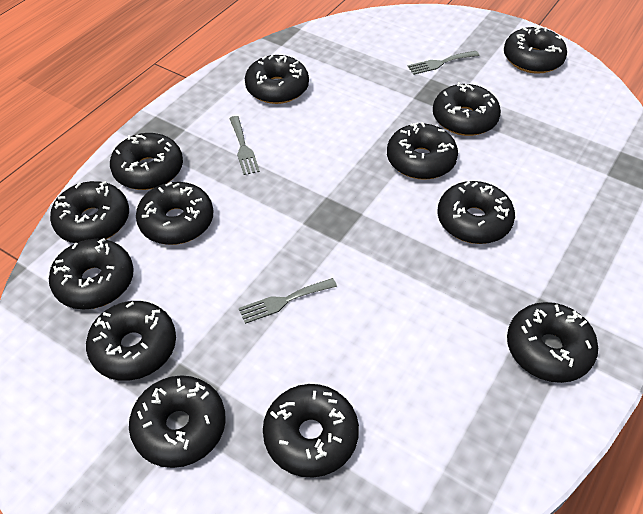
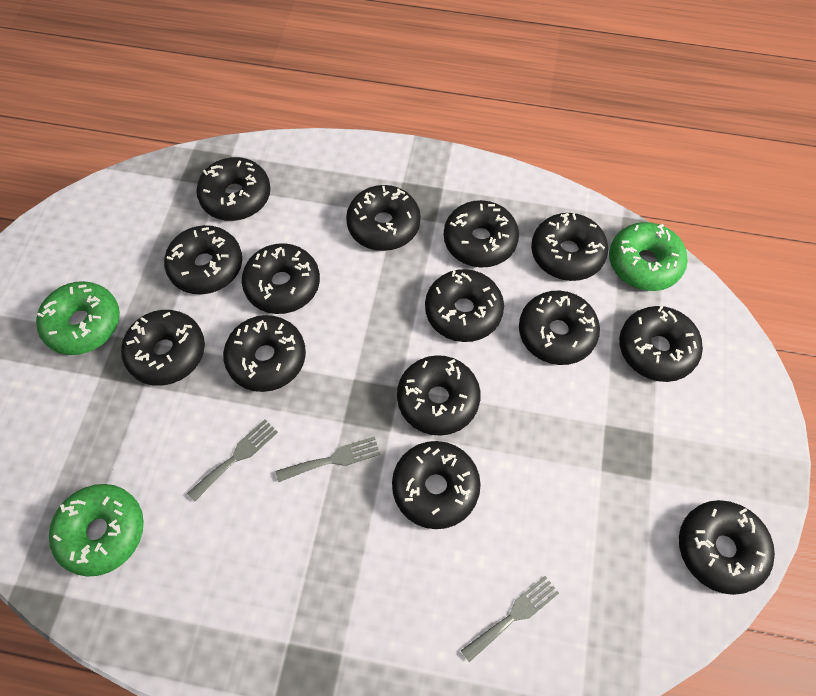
black donut: [49,238,134,310] [50,181,129,243] [86,301,176,381] [110,133,183,190] [129,375,226,468] [136,182,213,245] [245,55,309,104] [263,384,359,478] [387,122,458,180] [433,82,501,136] [437,181,515,244] [504,26,567,74] [507,302,598,383] = 13 -> [121,310,205,386] [164,225,242,294] [196,157,271,221] [223,315,306,392] [242,243,320,314] [346,185,421,251] [392,441,481,529] [397,355,481,436] [425,269,504,342] [444,200,519,268] [519,290,600,365] [531,213,608,281] [619,306,703,382] [679,500,775,595] = 14
green donut: none = 0 -> [36,281,120,355] [49,484,144,577] [609,222,688,291] = 3

